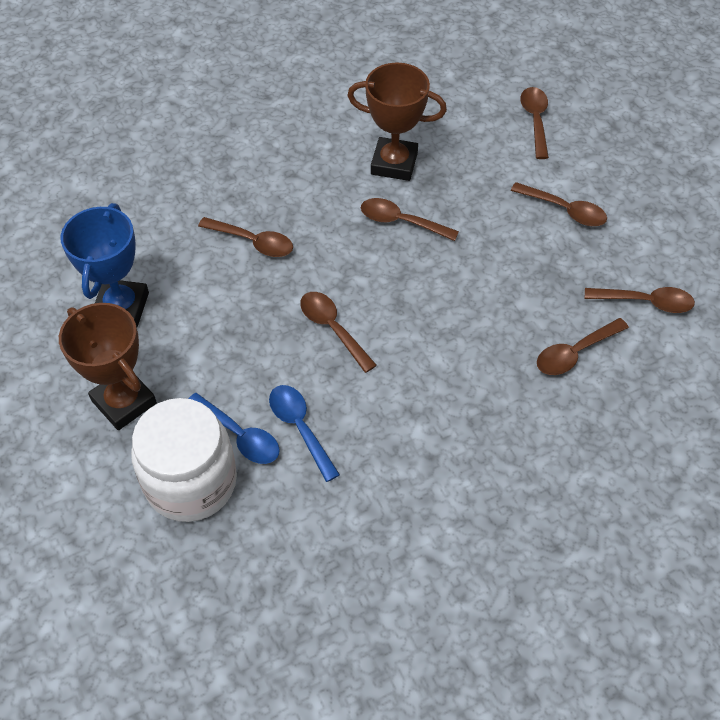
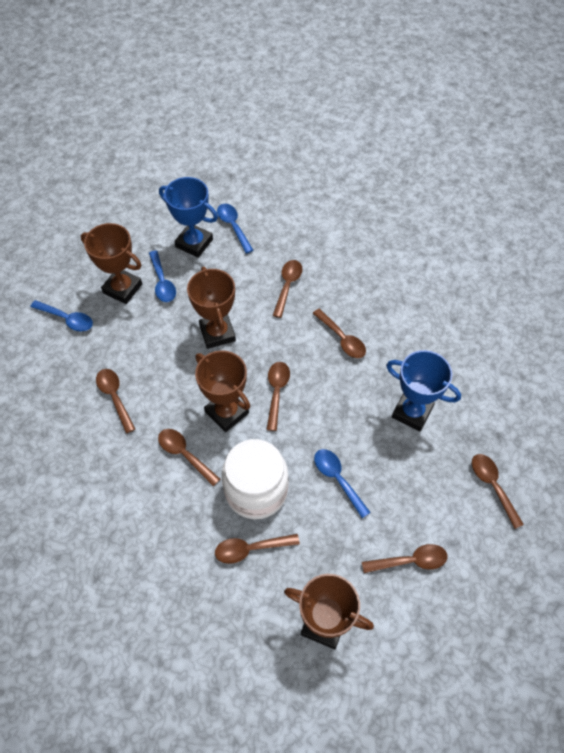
blue spoon: [188,393,280,464] [269,385,340,482] = 2 -> [30,300,93,332] [149,250,176,302] [217,204,254,254] [314,449,371,518] = 4
blue trophy: [60,203,149,327] = 1 -> [159,177,218,258] [386,350,461,431] = 2
brown spoon: [198,217,293,257] [300,292,377,373] [361,198,459,241] [511,182,607,226] [520,87,549,159] [537,318,629,375] [585,287,695,313] = 7 -> [96,369,135,433] [158,429,220,486] [215,534,300,564] [266,362,290,431] [273,260,302,318] [312,309,366,358] [362,544,447,573] [472,454,524,529] = 8
brown trophy: [59,303,157,430] [347,63,447,181] = 2 -> [81,223,142,304] [187,267,236,349] [195,351,250,432] [284,574,374,649] = 4

